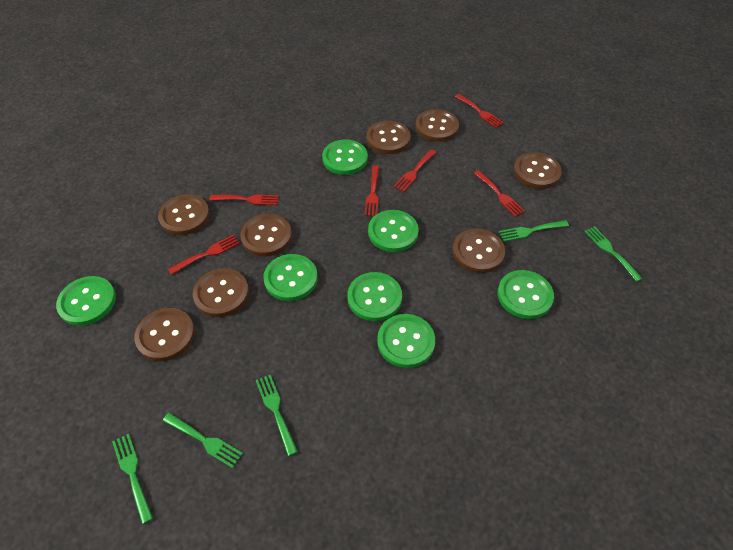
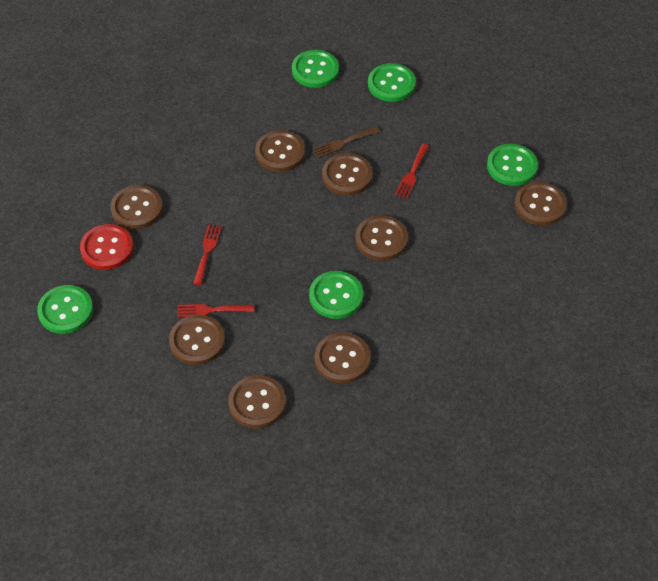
brown fork: none = 0 -> [313,127,380,158] = 1
green button: [56,276,116,326] [263,254,318,301] [322,139,368,175] [347,272,402,321] [368,210,419,252] [377,314,435,368] [498,270,554,319] = 7 -> [37,285,93,334] [292,50,339,88] [309,271,363,319] [368,63,416,102] [487,144,538,186] = 5
green fork: [112,434,153,524] [163,413,243,468] [256,375,298,456] [499,220,569,242] [584,226,643,282] = 5 -> none = 0
red button: none = 0 -> [80,224,134,270] = 1
red fork: [168,234,240,275] [209,195,279,205] [364,166,379,216] [394,149,437,192] [455,94,504,128] [474,170,525,217] = 6 -> [177,304,254,317] [193,224,222,285] [395,144,429,198] = 3

